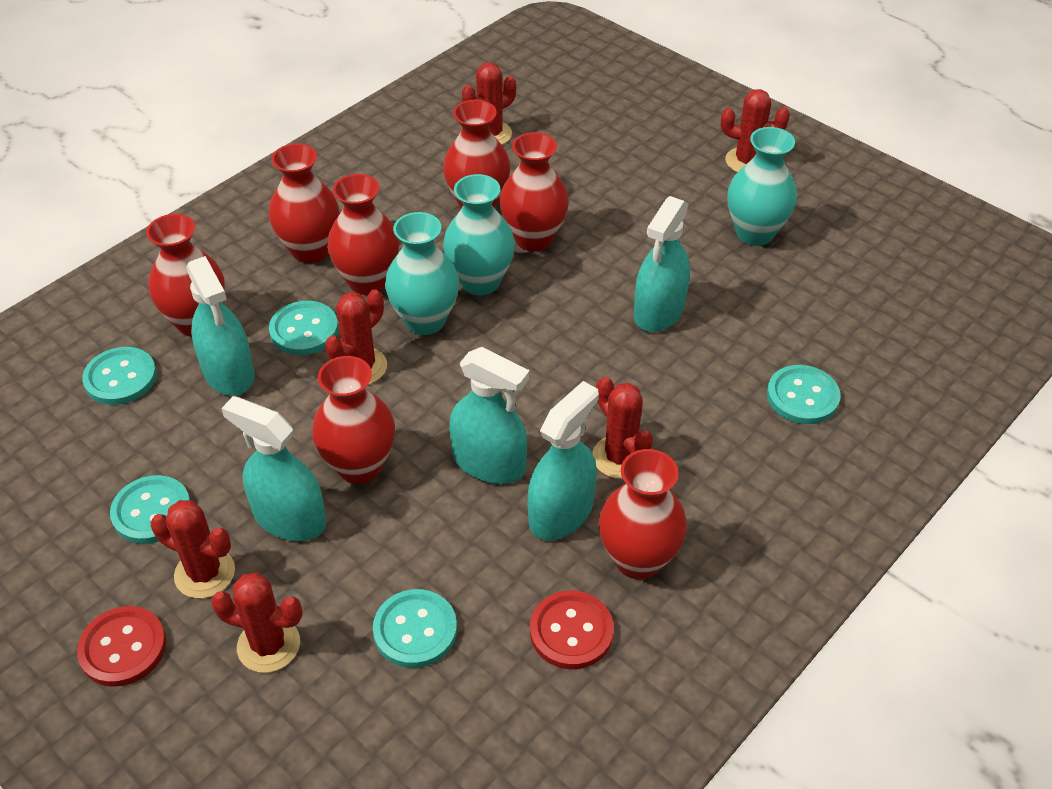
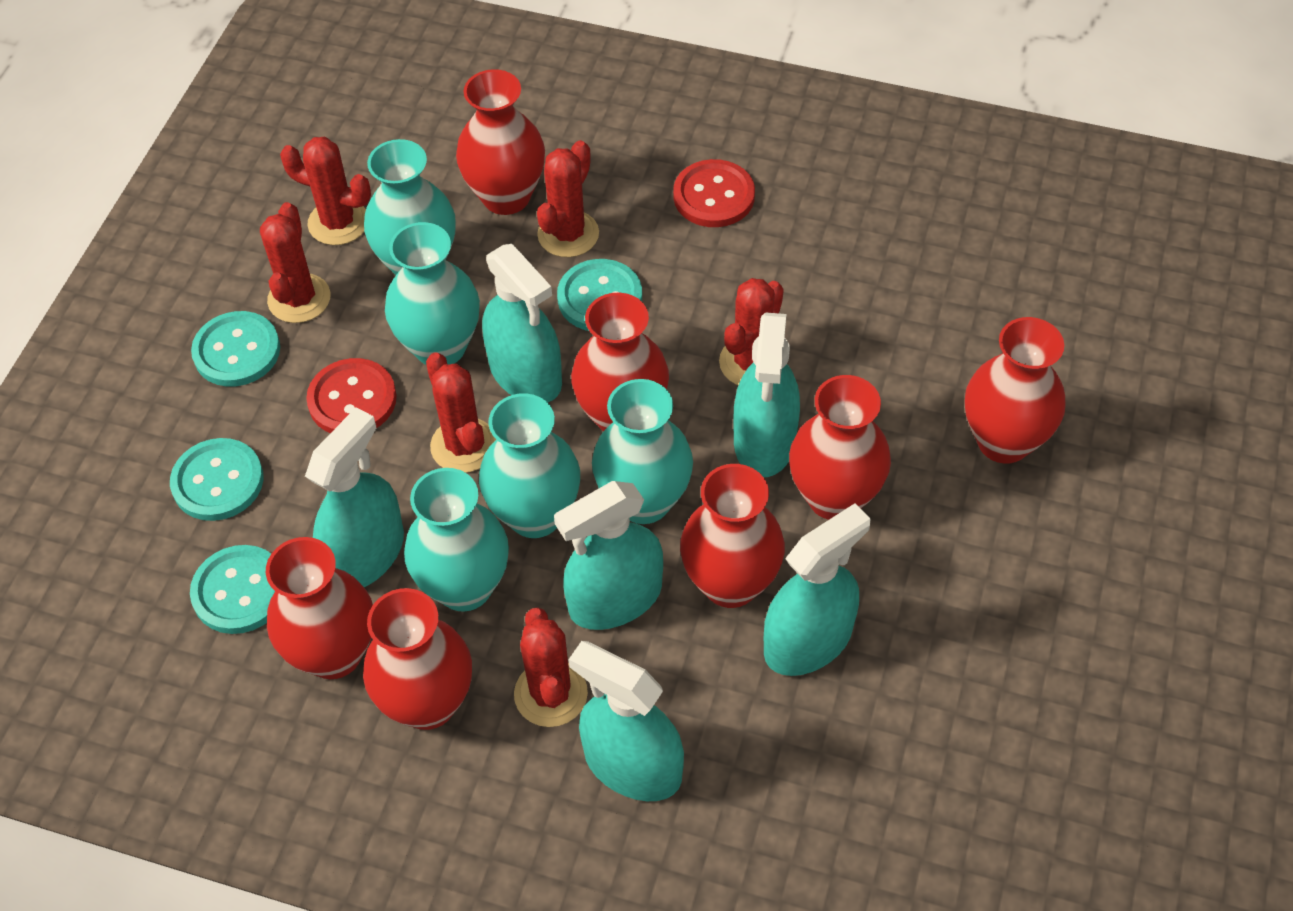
turquoise button: [82,347,157,405] [110,475,190,544] [269,301,338,355] [373,589,457,668] [767,365,840,424] = 5 -> [170,438,264,521] [190,545,275,634] [191,311,280,387] [557,259,642,331] = 4
turquoise spray bottle: [186,256,254,396] [221,396,326,541] [449,347,530,484] [527,381,599,540] [634,196,690,332] = 5 -> [305,407,404,587] [482,244,562,403] [554,481,663,630] [568,641,684,801] [733,312,800,477] [764,503,871,676] = 6
turquoise vase: [385,212,459,335] [443,174,515,295] [728,127,797,246] = 3 -> [364,139,456,275] [385,222,480,365] [404,468,509,612] [479,393,580,538] [592,379,693,524] = 5

